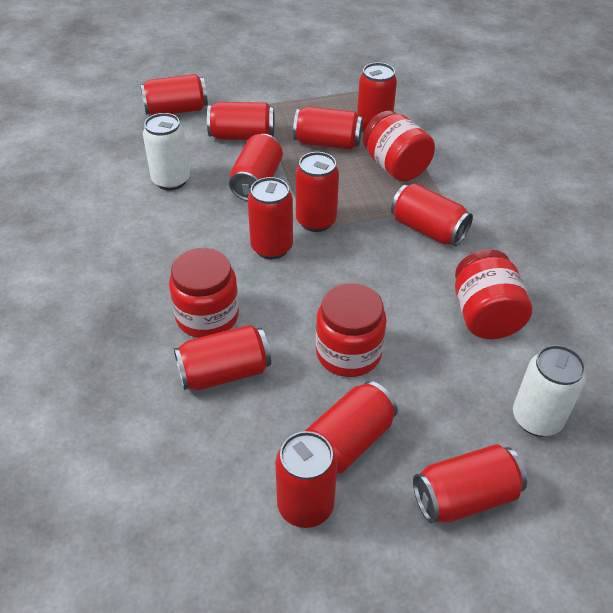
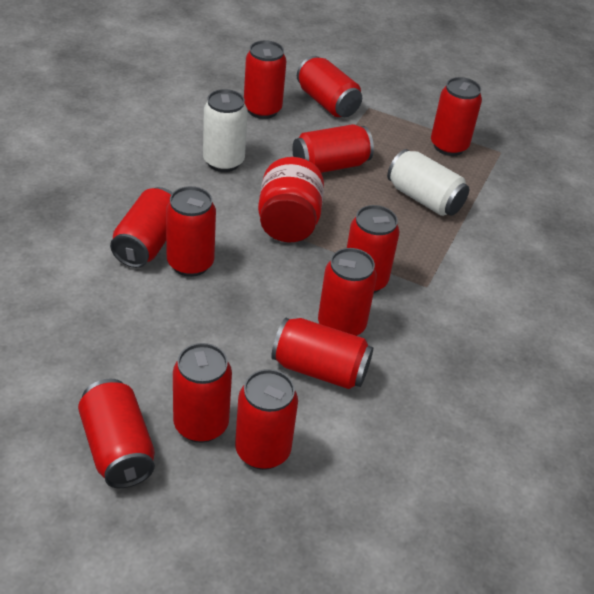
red jar: [169,248,239,338] [316,283,387,377] [363,110,435,182] [455,249,532,339] = 4 -> [258,157,324,242] = 1

